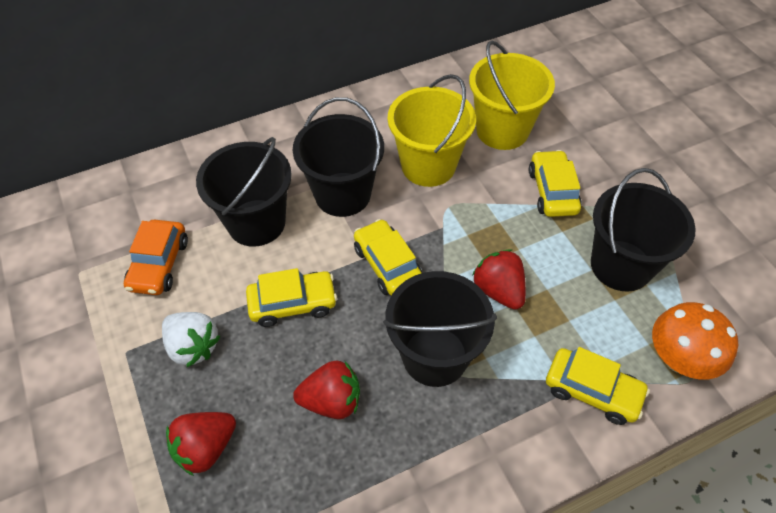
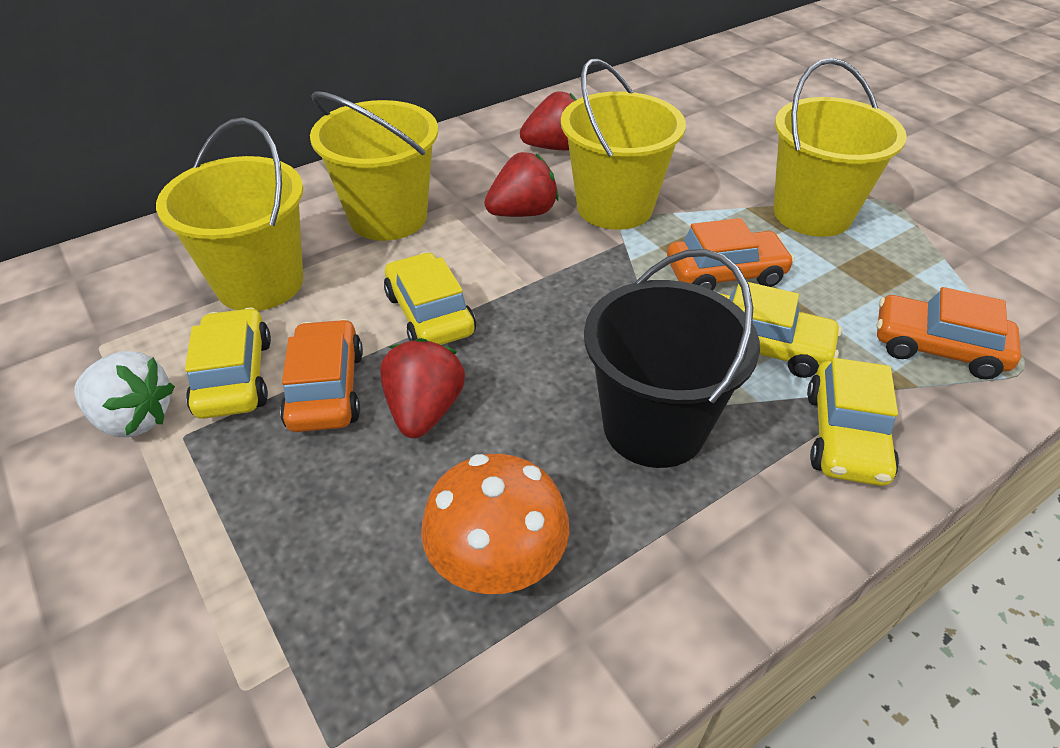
black bucket: [196,137,292,247] [293,97,384,217] [383,271,497,387] [591,168,696,292] = 4 -> [584,249,760,468] = 1
orange car: [124,220,188,295] = 1 -> [280,319,363,432] [667,218,795,290] [877,287,1021,379] = 3
yellow bucket: [388,74,476,187] [469,40,555,150] = 2 -> [156,117,303,311] [310,91,438,241] [561,58,686,230] [773,58,907,237] = 4

